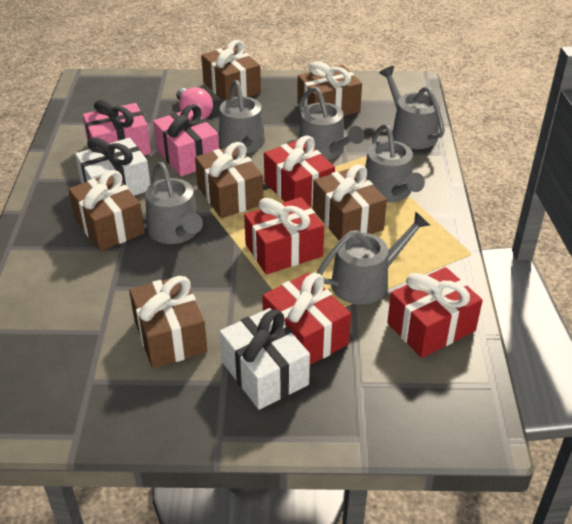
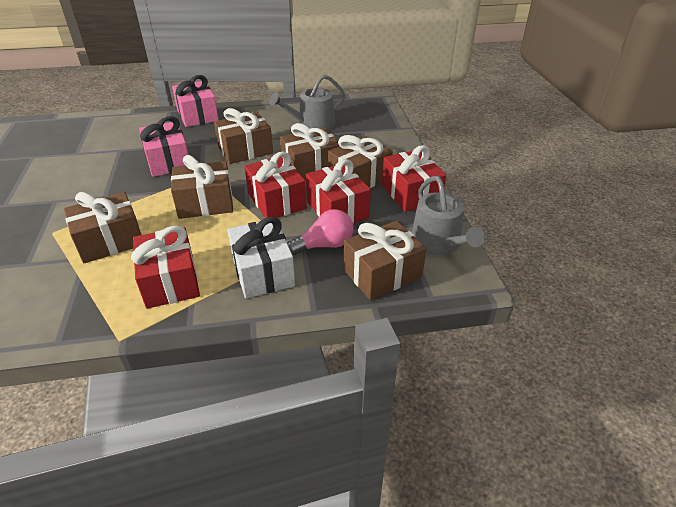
grey watering can: [145,162,203,244] [219,80,265,153] [299,87,364,160] [317,211,430,305] [365,124,425,202] [379,66,445,149] = 6 -> [269,74,345,130] [412,176,485,255] = 2
white gift: [75,137,151,196] [219,308,310,410] = 2 -> [227,217,295,298] = 1

